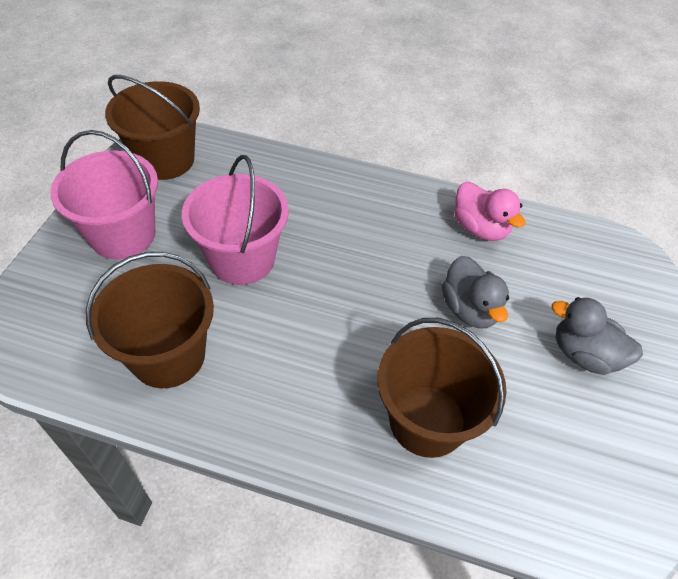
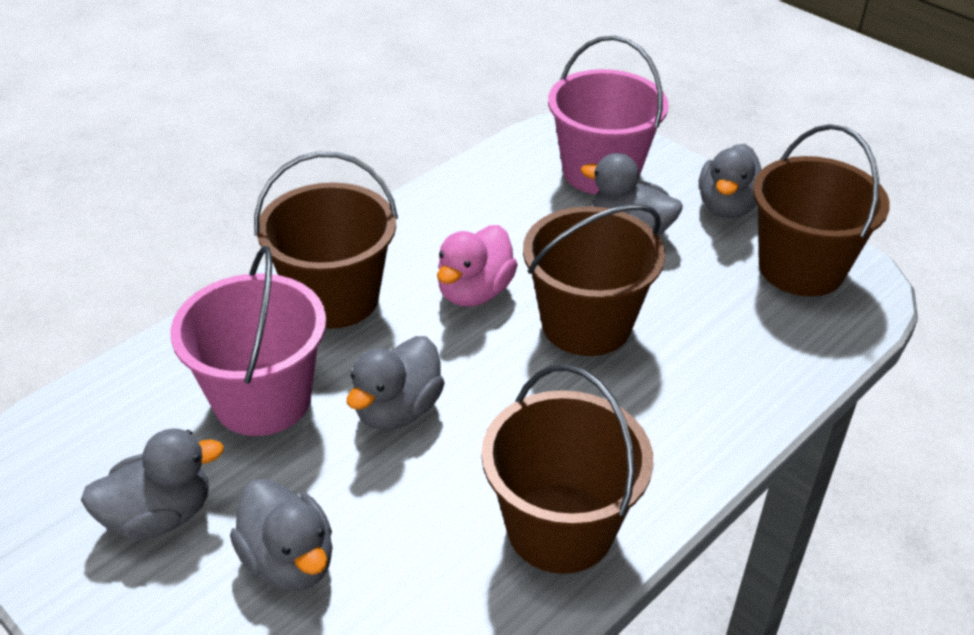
brown bucket: [86,252,214,388] [105,75,200,180] [377,318,507,458] = 3 -> [254,152,398,329] [481,364,653,574] [523,205,665,356] [753,124,890,297] = 4
grey duck: [442,256,509,329] [552,297,643,375] = 2 -> [81,428,224,540] [230,479,332,591] [347,336,445,430] [581,153,683,235] [699,144,762,218] = 5

